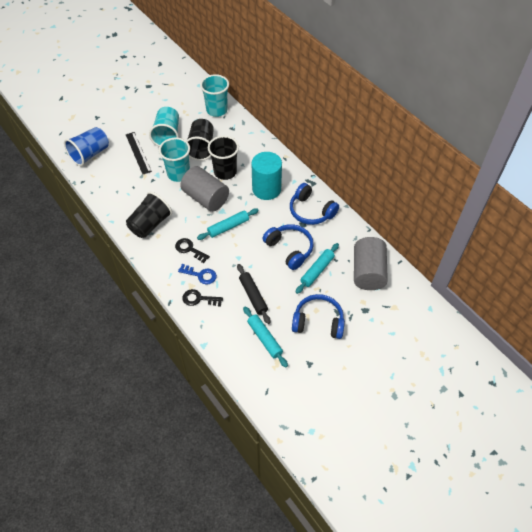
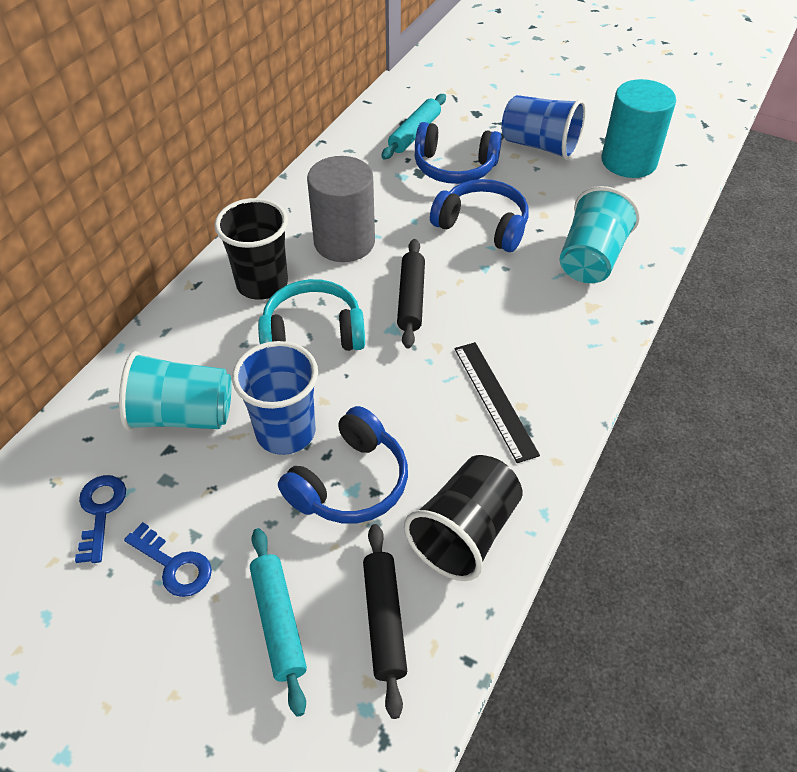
black cup: [126,192,172,238] [186,119,214,161] [208,136,239,180] = 3 -> [215,198,288,300] [404,455,523,581] = 2
black key: [175,238,210,263] [182,289,223,307] = 2 -> none = 0
black rolling pin: [237,264,270,324] = 1 -> [363,524,407,719] [397,239,425,348] = 2
blue cup: [64,127,109,166] = 1 -> [232,341,318,455] [502,95,586,160] = 2
blue key: [178,264,217,284] = 1 -> [75,475,126,563] [124,522,212,597] = 2
grey cylinder: [180,166,229,212] [354,237,388,290] = 2 -> [307,156,375,262] = 1
turquoise cup: [149,107,179,146] [159,137,190,182] [200,74,229,117] = 3 -> [119,351,232,431] [559,186,640,283] = 2
turquoise headphones: none = 0 -> [258,279,365,351] = 1
turquoise rolling pin: [197,208,259,240] [243,307,288,368] [296,243,339,294] = 3 -> [250,528,307,717] [381,94,446,159] = 2

